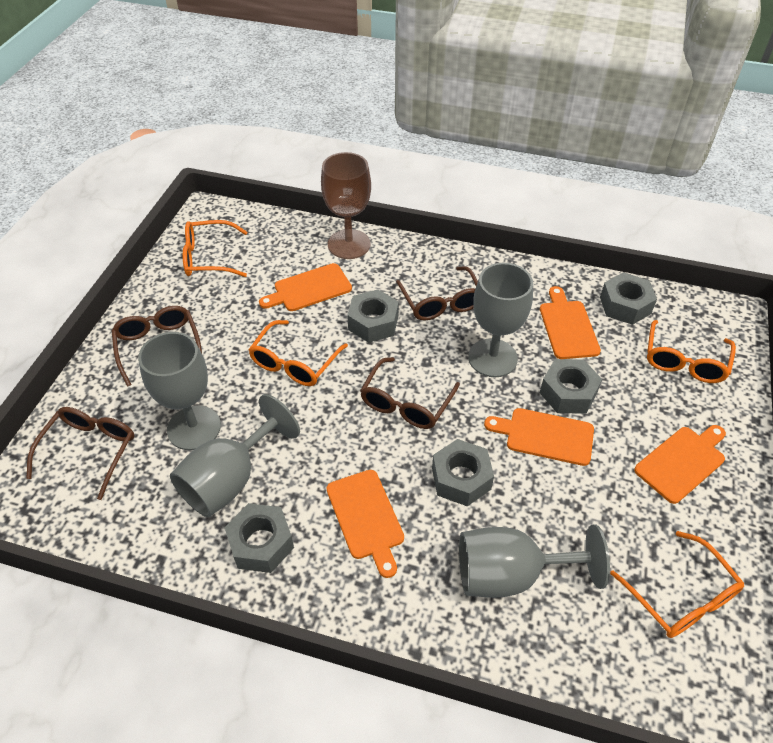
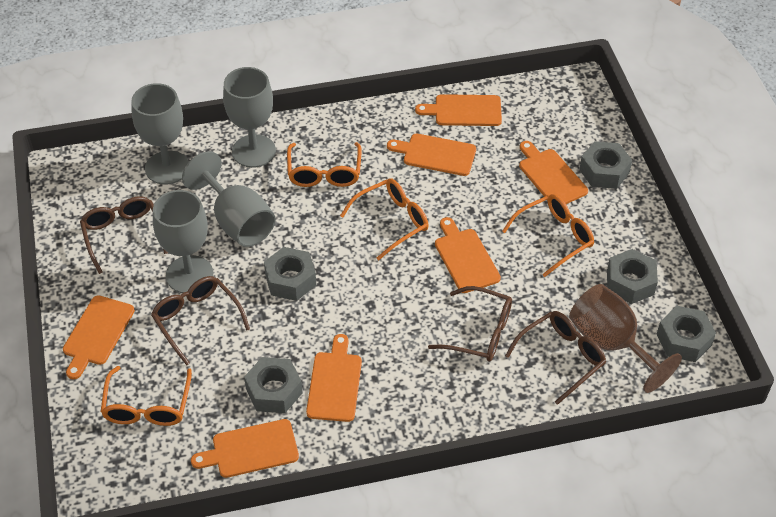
orange cutting board: [259,263,352,311] [327,470,404,578] [484,408,594,466] [540,286,601,359] [634,425,726,504] = 5 -> [63,295,135,379] [191,419,299,478] [306,334,362,422] [387,134,476,176] [415,94,502,126] [435,217,501,293] [519,141,588,204] = 7

